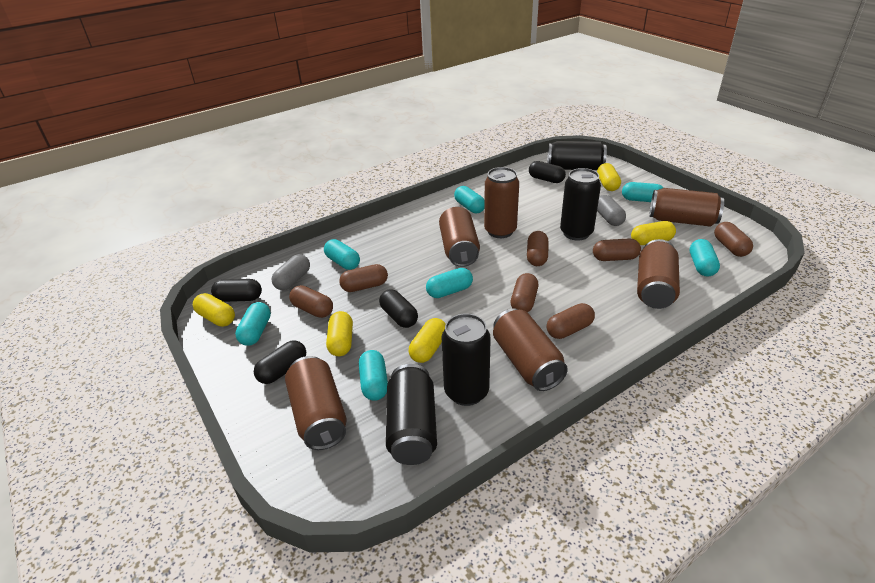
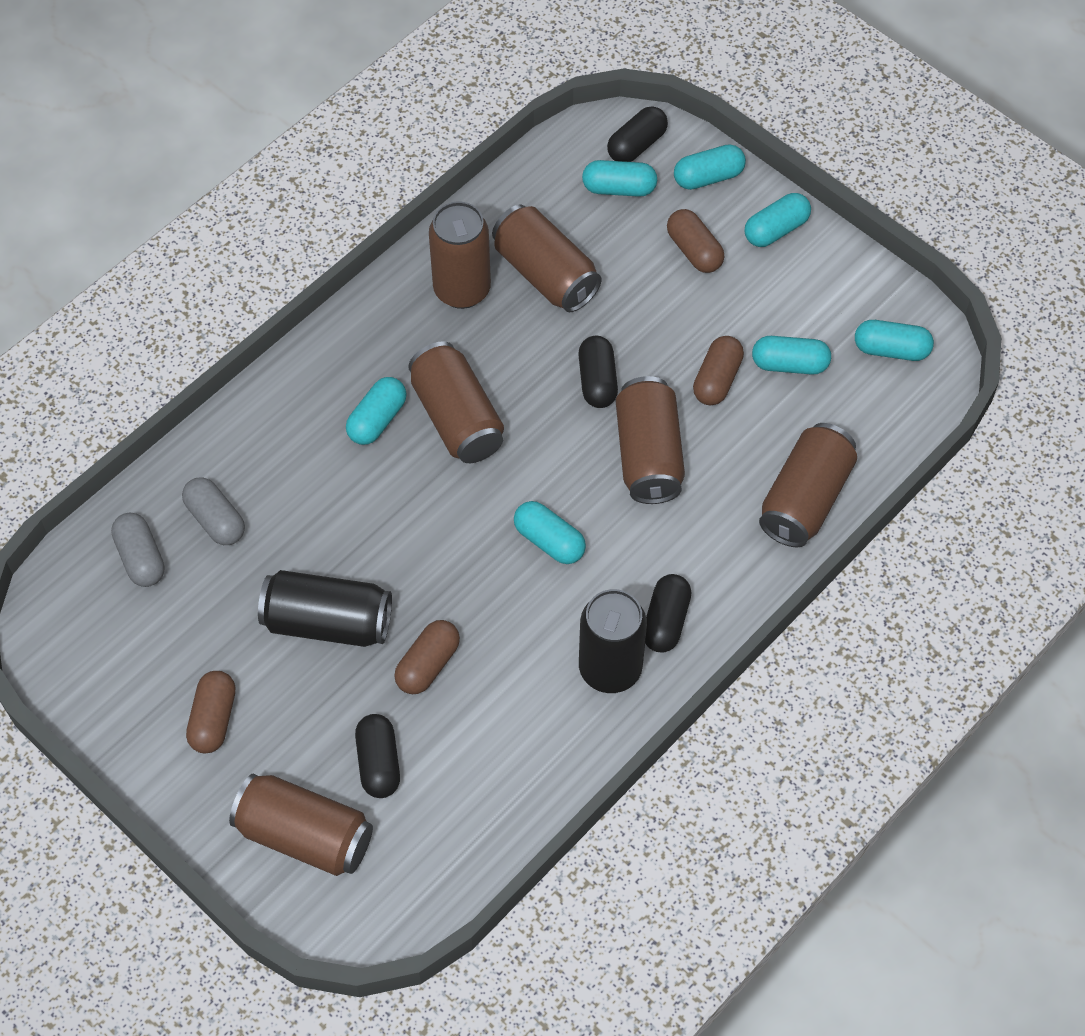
black can: [386,364,437,465] [442,313,491,406] [547,141,607,170] [560,168,601,241] = 4 -> [258,570,392,647] [579,589,647,693] = 2
brown capsule: [289,285,333,318] [339,264,388,292] [511,273,538,312] [527,231,548,266] [547,303,595,339] [593,238,641,261] [714,222,753,257] = 7 -> [186,671,236,753] [394,620,460,694] [667,209,724,273] [693,336,744,405] = 4
yellow capsule: [193,293,235,327] [326,311,353,356] [409,318,446,363] [597,163,621,191] [631,221,676,245] = 5 -> none = 0

